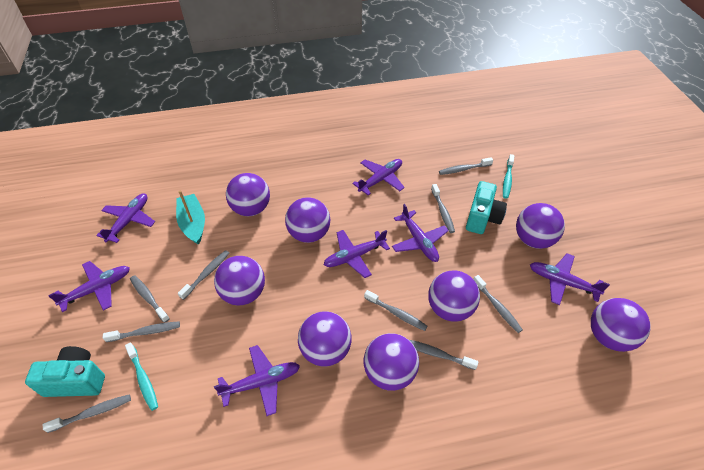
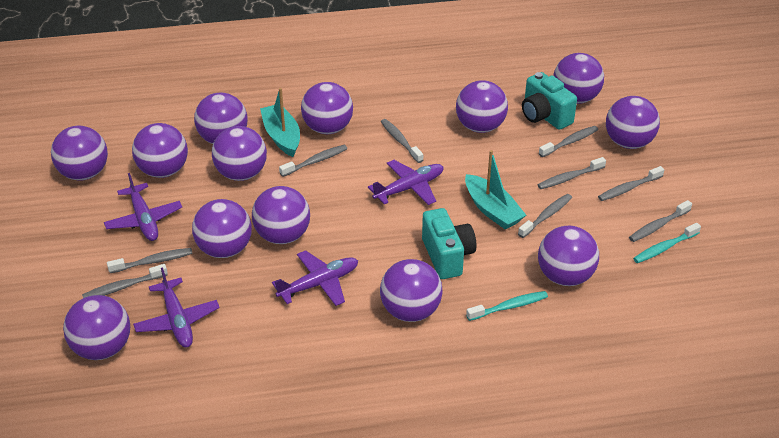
purple ball: [214,256,265,305] [226,173,270,216] [285,197,331,243] [298,312,352,366] [364,333,419,391] [428,270,480,322] [516,203,565,249] [591,298,651,352] = 8 -> [51,126,108,180] [63,295,130,360] [132,123,188,178] [192,199,252,258] [194,93,247,144] [212,126,267,181] [252,186,310,244] [301,82,353,134] [380,259,443,322] [456,80,508,133] [538,226,599,286] [553,53,604,104] [606,96,660,149] = 13
purple plane: [48,261,130,312] [96,193,155,243] [214,345,300,416] [324,230,390,278] [352,159,405,195] [392,204,449,262] [530,253,610,305] = 7 -> [104,173,182,241] [133,267,220,348] [272,250,358,306] [368,160,443,205] = 4
turquoise boat: [176,190,205,245] = 1 -> [260,88,300,157] [465,150,526,229] = 2

